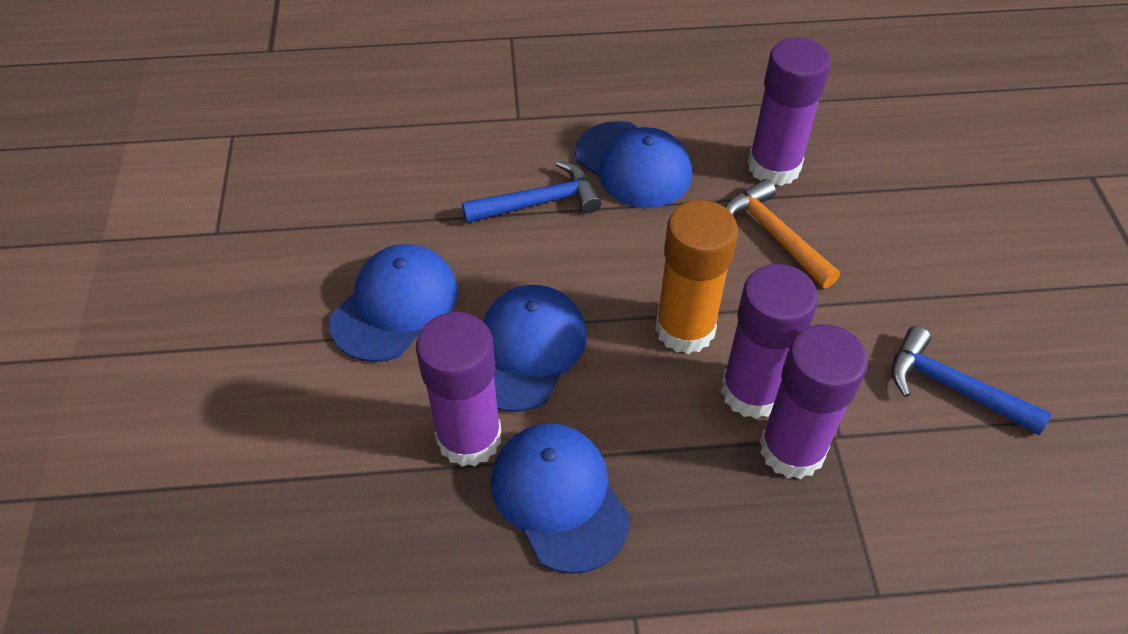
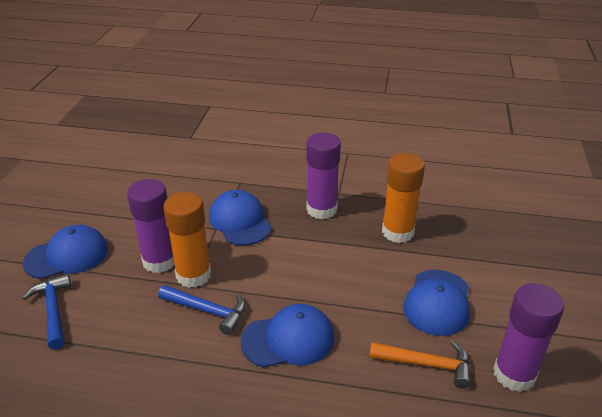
orange glue stick: [655,200,738,354] = 1 -> [163,192,211,288] [382,153,425,243] = 2
purple glue stick: [416,312,501,467] [721,264,818,419] [748,37,831,186] [760,324,868,479] = 4 -> [127,179,175,273] [306,133,341,220] [493,283,564,392] = 3

